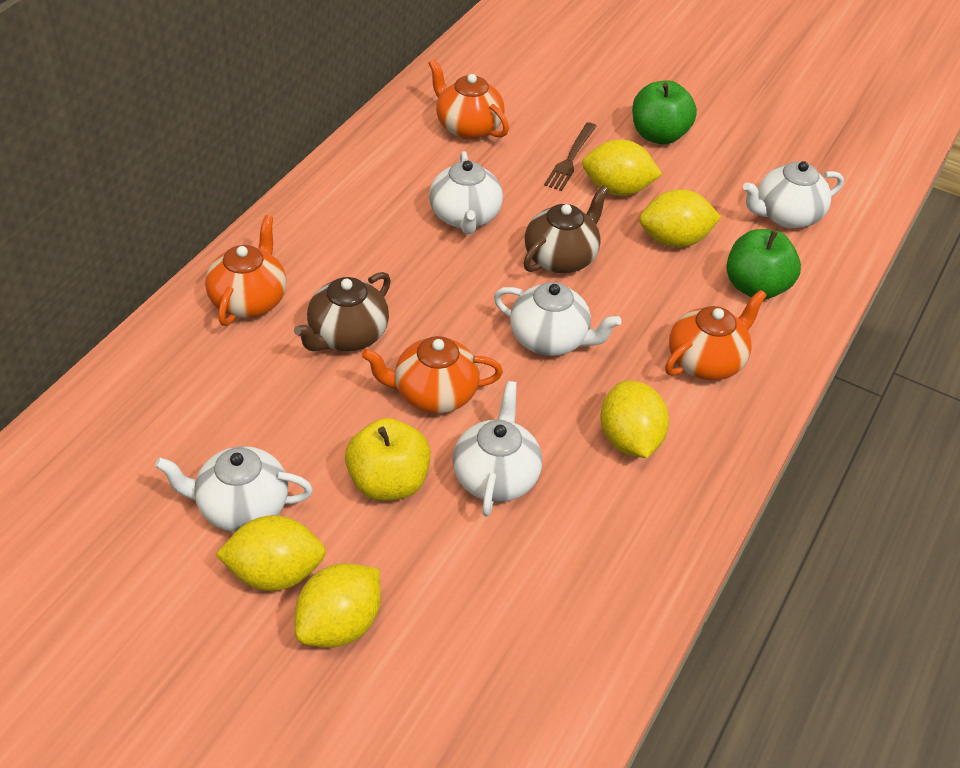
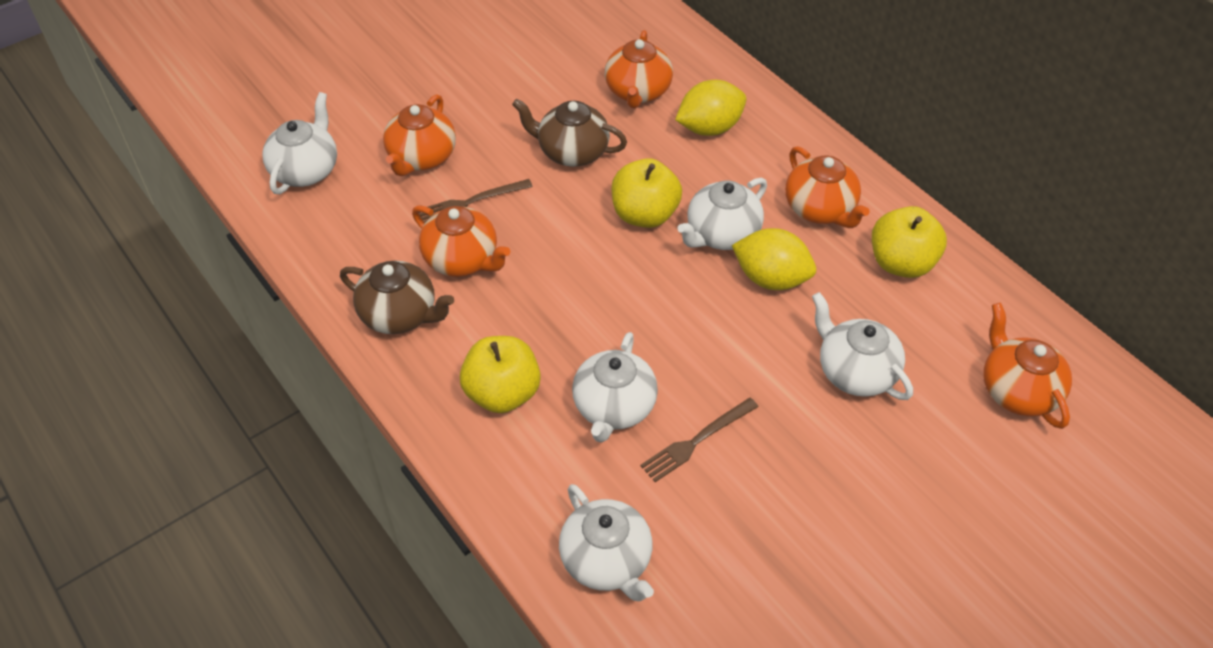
brown fork: [544,122,596,191] = 1 -> [419,179,533,223] [640,398,758,482] = 2
green apple: [632,80,697,145] [727,229,801,300] = 2 -> none = 0
orange teapot: [205,215,286,326] [362,336,503,414] [428,59,509,140] [665,290,767,381] = 4 -> [383,94,456,176] [412,205,510,277] [605,30,673,109] [785,146,869,228] [983,303,1072,429] = 5
yellow apple: [345,418,431,501] = 1 -> [460,336,541,413] [612,158,682,228] [872,206,947,278] = 3
yellow lemon: [215,515,326,591] [295,563,381,648] [582,139,662,196] [600,380,669,458] [639,189,721,248] = 5 -> [675,80,746,136] [732,228,816,290] = 2

